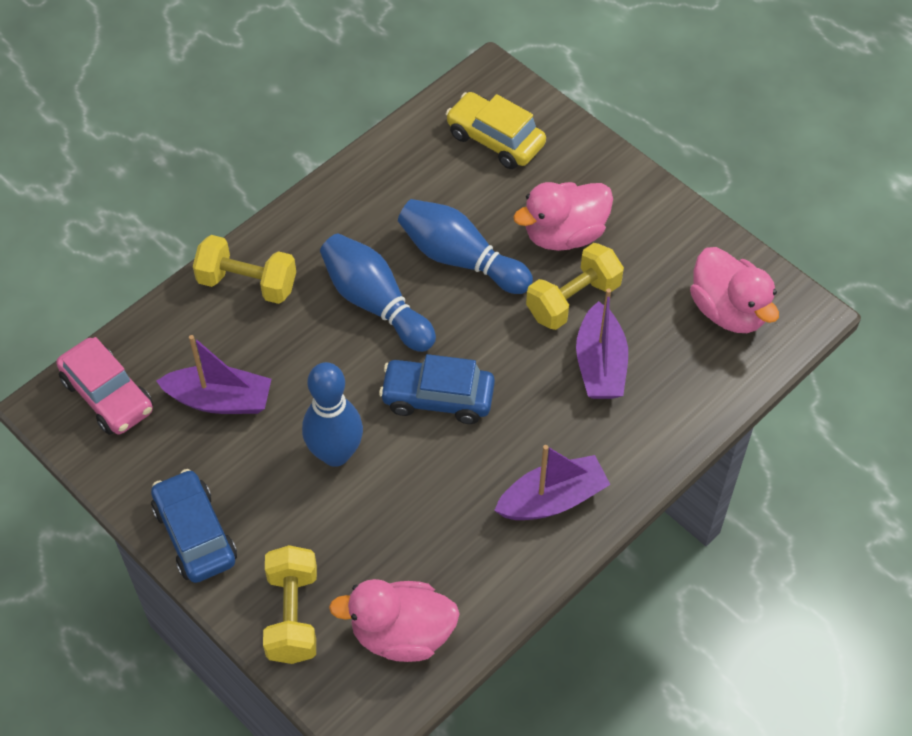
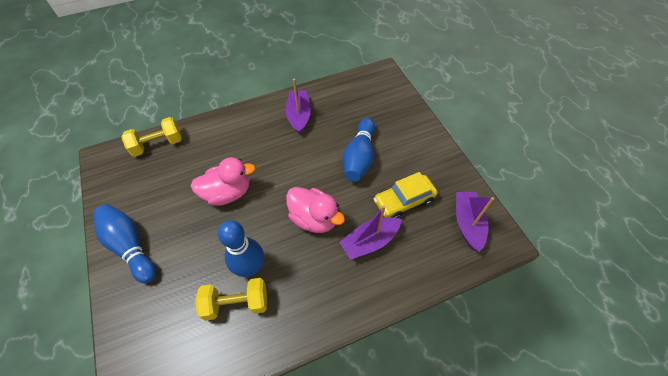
blue car: [151,469,237,583] [379,354,495,424] = 2 -> none = 0
pink car: [56,337,153,435] = 1 -> none = 0
pink duck: [329,579,460,662] [513,182,613,251] [690,247,779,333] = 3 -> [191,157,256,206] [286,187,345,233] = 2
yellow dumbbell: [193,235,296,304] [263,545,317,664] [526,243,624,330] = 3 -> [121,117,182,157] [195,278,267,321] = 2

